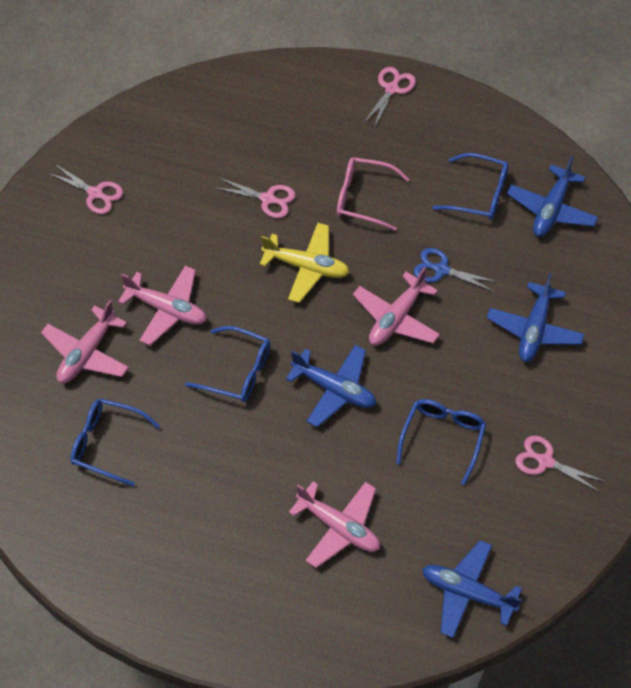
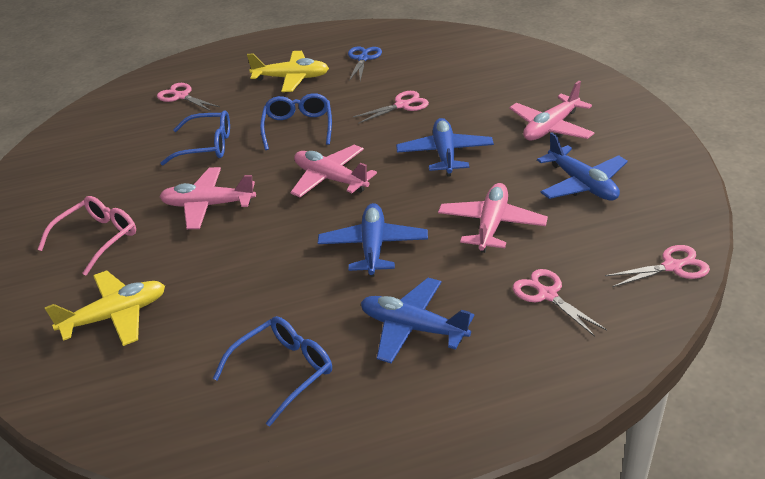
blue glasses: [70,398,160,487] [185,326,270,402] [396,399,486,485] [433,153,509,220] = 4 -> [160,110,230,165] [213,316,332,427] [260,93,332,150] = 3
yellow plane: [260,223,350,303] = 1 -> [45,271,165,346] [247,51,329,92] = 2

